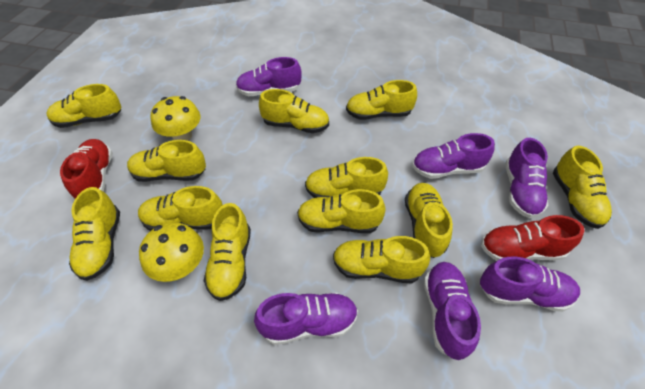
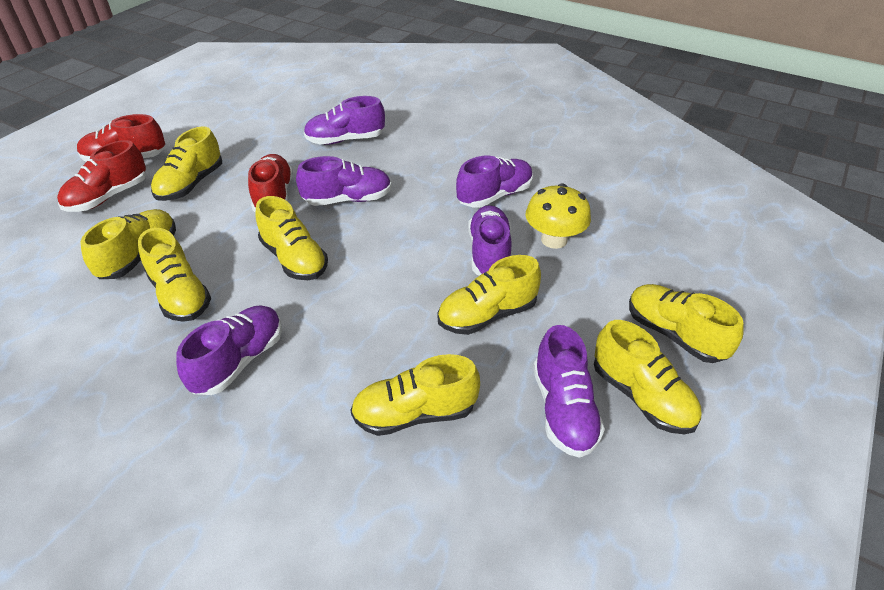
red shoe: [60,139,113,200] [481,215,585,261] = 2 -> [57,140,146,212] [77,114,165,162] [248,154,293,213] = 3
yellow mushroom: [139,222,204,282] [150,96,200,141] = 2 -> [526,183,591,249] = 1
yellow shoe: [46,84,121,128] [69,187,120,281] [127,140,206,182] [138,186,223,231] [204,203,251,301] [259,89,329,133] [297,189,386,233] [305,157,388,198] [333,236,430,283] [346,80,417,120] [405,183,453,258] [553,146,612,229] = 12 -> [80,209,176,279] [138,228,211,322] [151,126,222,201] [255,196,328,280] [350,354,480,436] [437,255,541,335] [594,320,701,434] [629,284,744,363] = 8

